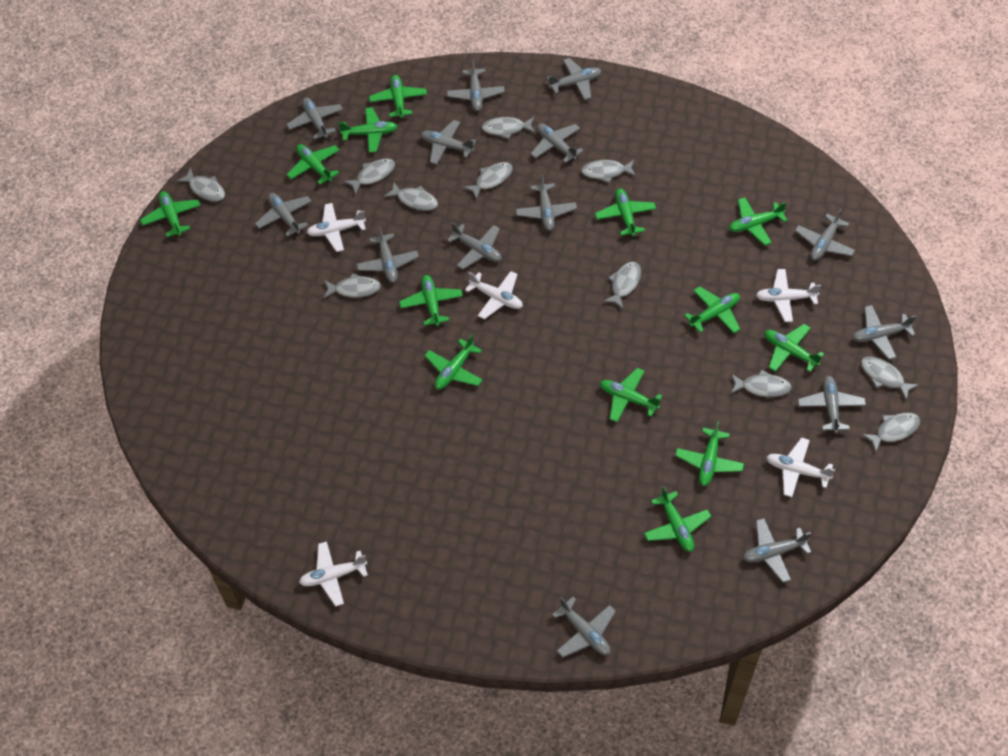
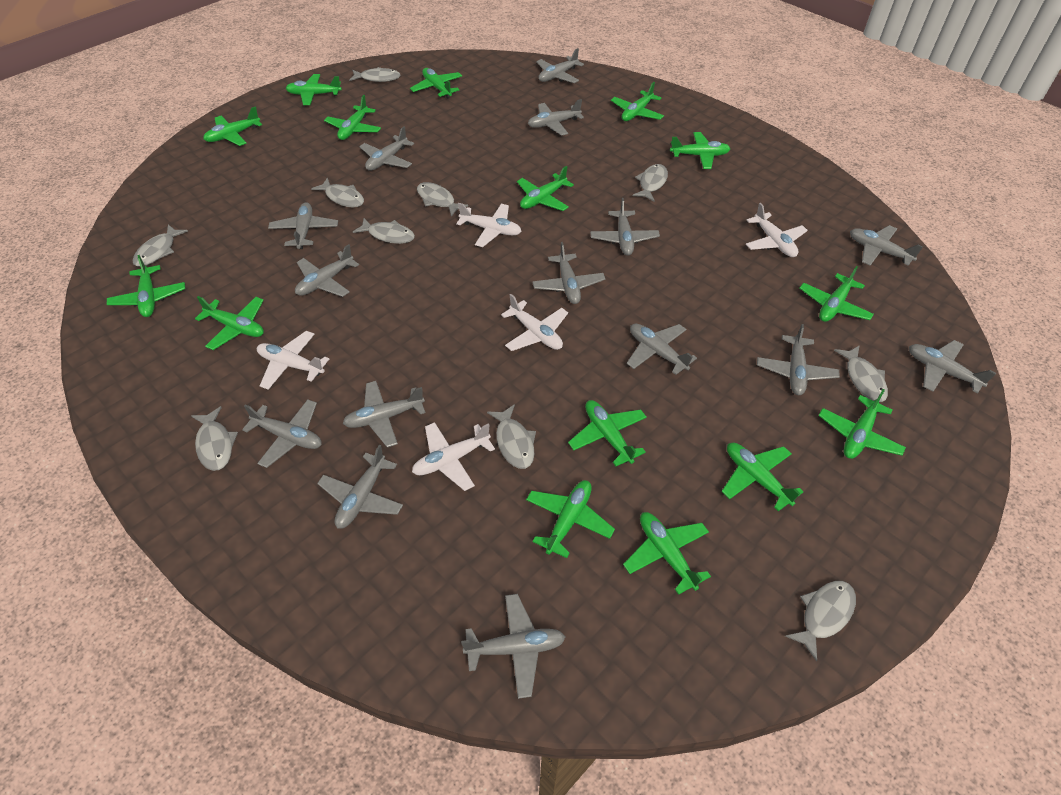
green plane: [140,191,200,237] [287,144,340,185] [338,107,398,153] [369,75,427,118] [399,275,463,326] [424,335,483,390] [595,188,656,236] [600,368,662,422] [644,487,711,552] [675,421,744,486] [684,286,740,333] [729,197,788,245] [765,324,824,372] = 13 -> [107,255,185,317] [195,296,264,350] [203,106,262,146] [285,74,342,105] [324,95,381,140] [410,68,462,99] [517,166,574,211] [526,480,615,558] [568,400,647,466] [611,82,664,121] [623,512,711,595] [670,132,730,169] [721,443,803,511] [799,266,874,322] [818,389,906,459] = 15
grey fish: [177,168,225,202] [324,273,381,298] [344,159,395,194] [384,182,438,211] [463,162,513,200] [481,117,535,139] [581,160,636,183] [603,262,641,309] [731,370,792,397] [861,356,919,400] [862,413,920,453] = 11 -> [133,225,188,267] [191,406,238,471] [311,178,364,207] [349,67,400,82] [353,218,415,244] [417,182,468,217] [487,404,536,469] [633,164,668,201] [785,581,856,661] [834,345,888,402] = 10
grey plane: [255,193,312,237] [287,97,343,139] [357,226,419,283] [421,120,476,165] [447,59,505,111] [447,222,502,269] [516,175,577,231] [531,123,583,163] [547,58,601,100] [552,597,616,657] [743,518,811,583] [795,209,855,261] [798,376,866,433] [852,305,916,360] = 14 -> [242,399,322,468] [268,202,338,249] [295,244,359,297] [317,445,403,529] [343,381,426,447] [359,126,414,171] [461,594,565,699] [528,99,584,136] [532,242,605,304] [536,48,584,83] [590,198,660,256] [627,324,697,375] [757,324,840,395] [850,225,923,266] [909,340,996,393] = 15

